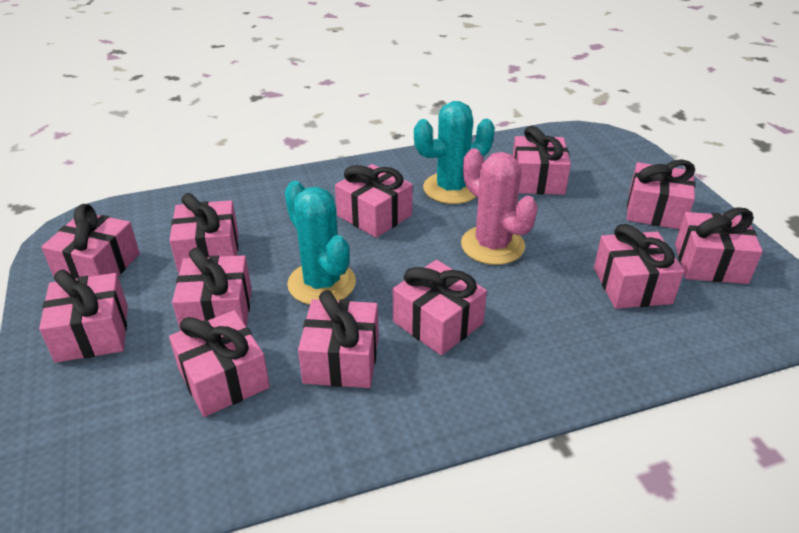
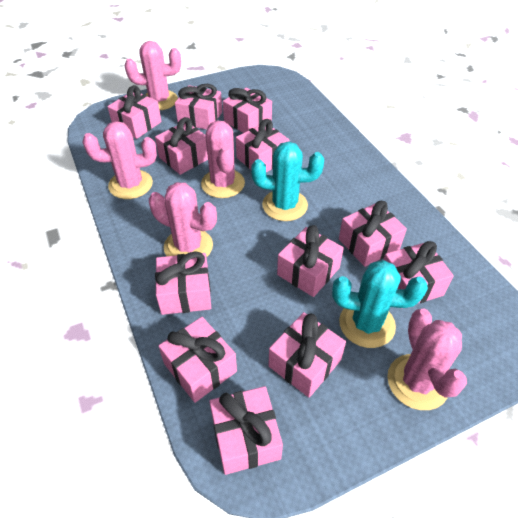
pink cactus: [461,148,538,265] = 1 -> [82,121,157,199] [125,41,181,110] [149,182,217,257] [201,121,245,198] [387,309,467,410] = 5

